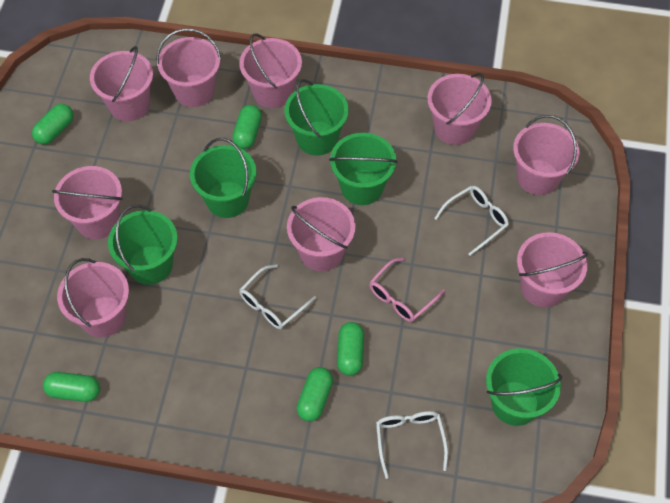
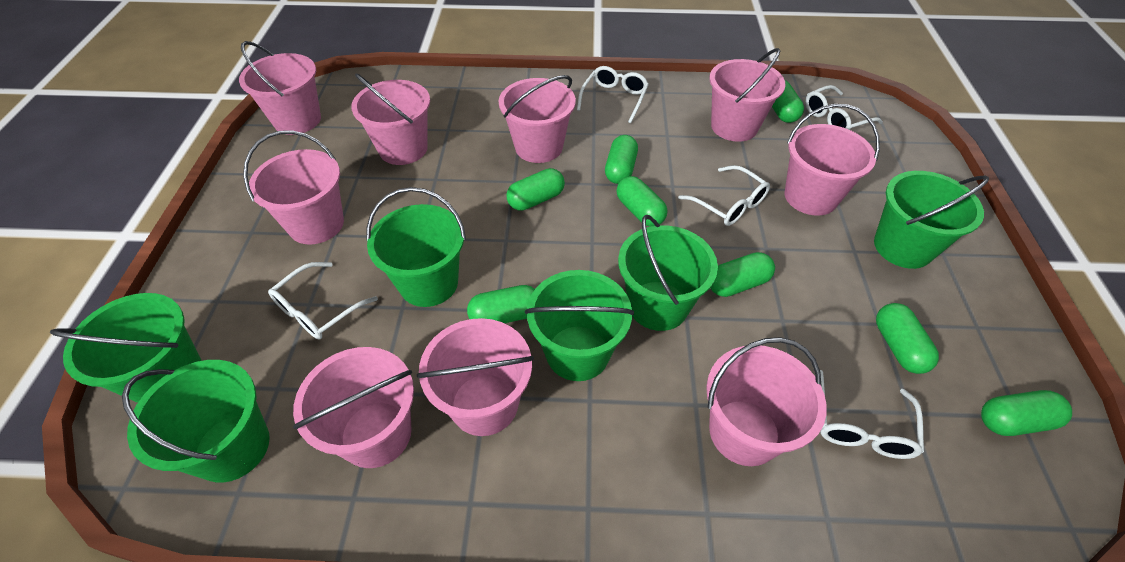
green bucket: [108,205,178,285] [190,138,257,218] [284,79,349,156] [329,133,398,205] [486,348,562,426] = 5 -> [50,293,202,403] [122,360,270,483] [366,187,466,307] [525,270,634,381] [618,215,718,331] [874,171,989,269] = 6
green capsule: [32,104,74,145] [43,372,100,402] [232,105,262,149] [297,367,333,421] [337,322,364,376] = 5 -> [467,285,535,323] [506,168,565,211] [605,135,638,184] [616,176,667,227] [710,252,775,297] [772,80,804,123] [876,303,939,374] [981,390,1072,436] = 8
pink glasses: [369,257,445,322] = 1 -> none = 0
white glasses: [239,264,317,329] [376,411,448,479] [434,186,509,256] = 3 -> [268,262,378,340] [577,66,649,123] [678,165,770,226] [805,85,883,130] [820,370,924,459] = 5

